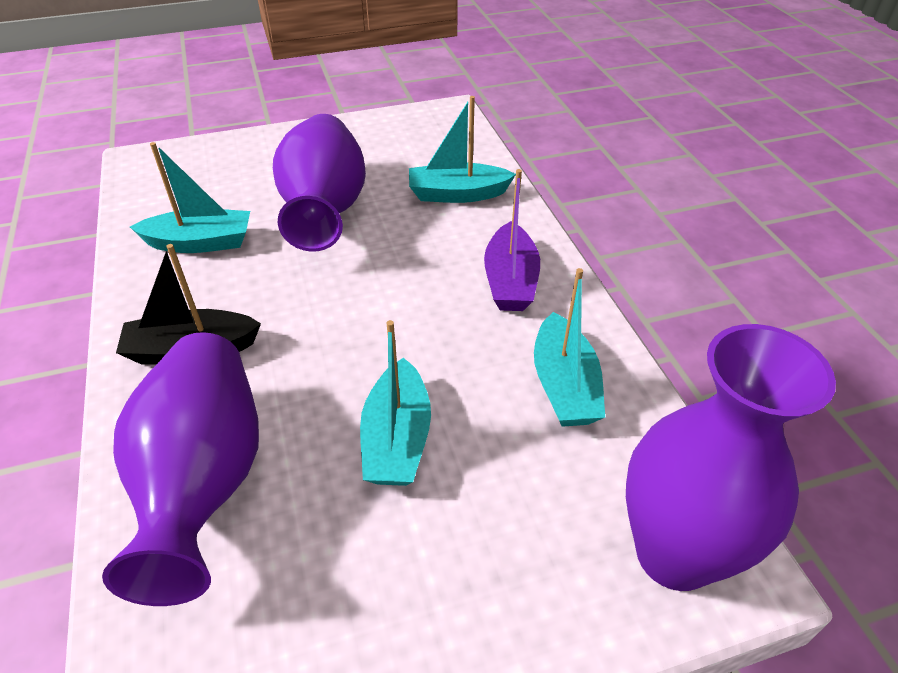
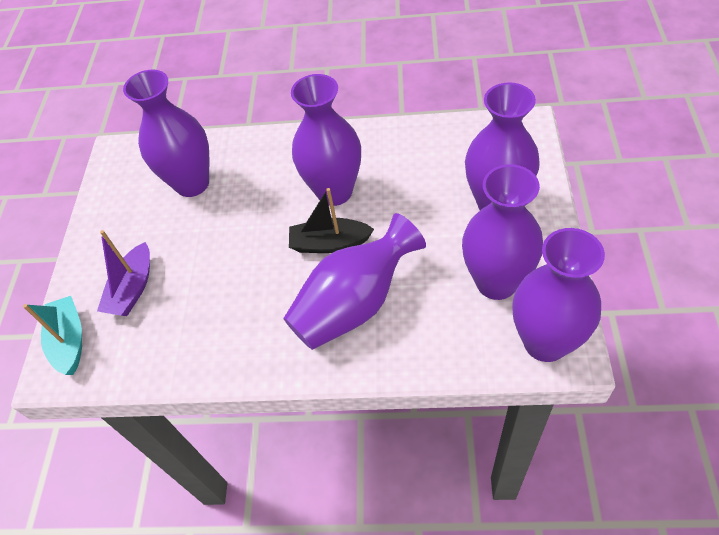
purple vase: [102,332,259,606] [273,114,366,252] [626,324,836,591] = 3 -> [123,69,210,197] [283,213,426,350] [291,74,361,206] [462,164,543,300] [465,82,540,210] [512,228,605,362] = 6
turquoise boat: [130,142,250,253] [360,320,431,486] [409,96,516,203] [534,268,605,427] = 4 -> [23,296,82,375] = 1

